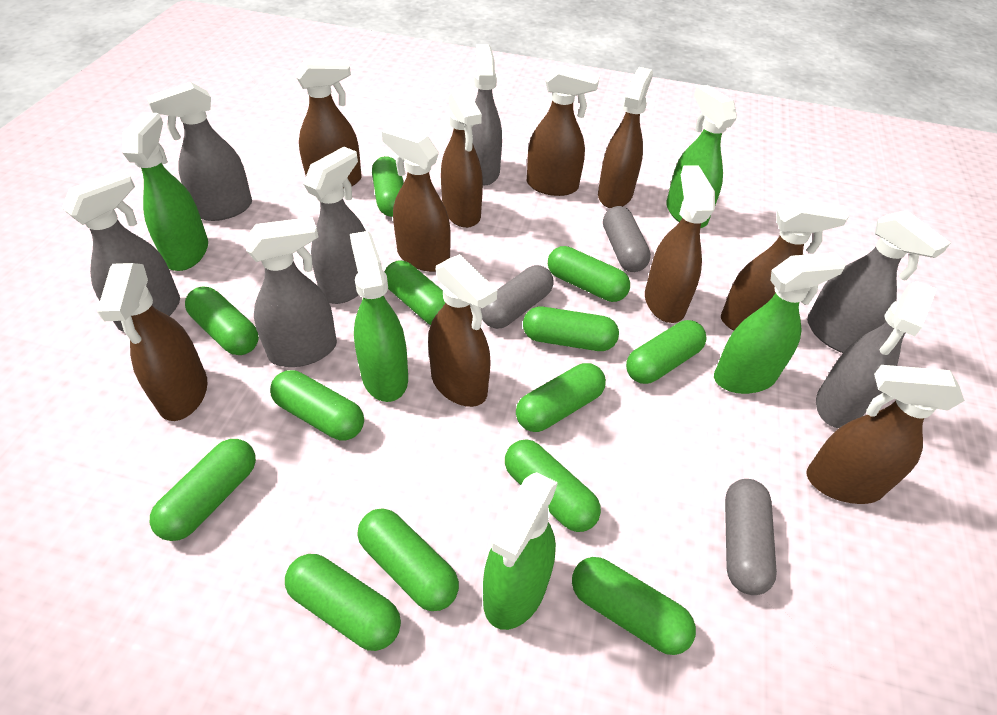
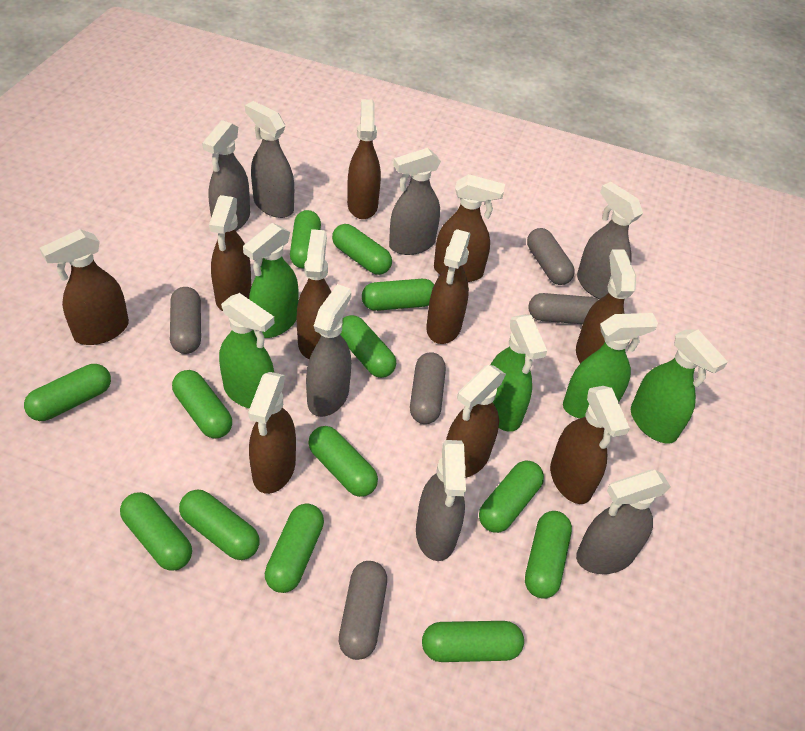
grey capsule: [480,265,554,329] [603,206,651,272] [725,479,777,595] = 3 -> [170,287,201,354] [339,561,387,660] [410,352,446,424] [527,228,575,285] [529,293,599,324] = 5

